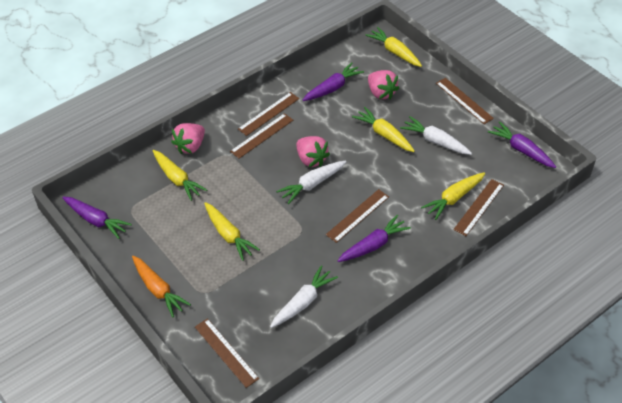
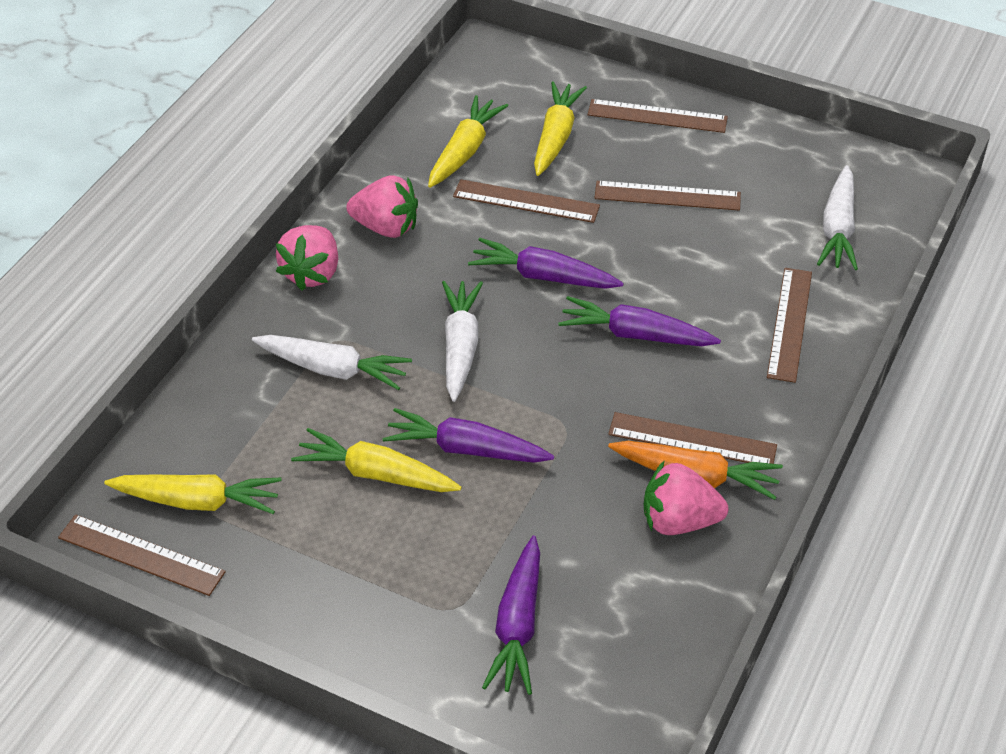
yellow carrot: [153,150,207,201] [204,202,260,261] [352,107,415,152] [366,27,422,67] [421,172,485,220] = 5 -> [104,474,282,514] [291,428,462,492] [428,95,508,188] [534,81,587,176] = 4

